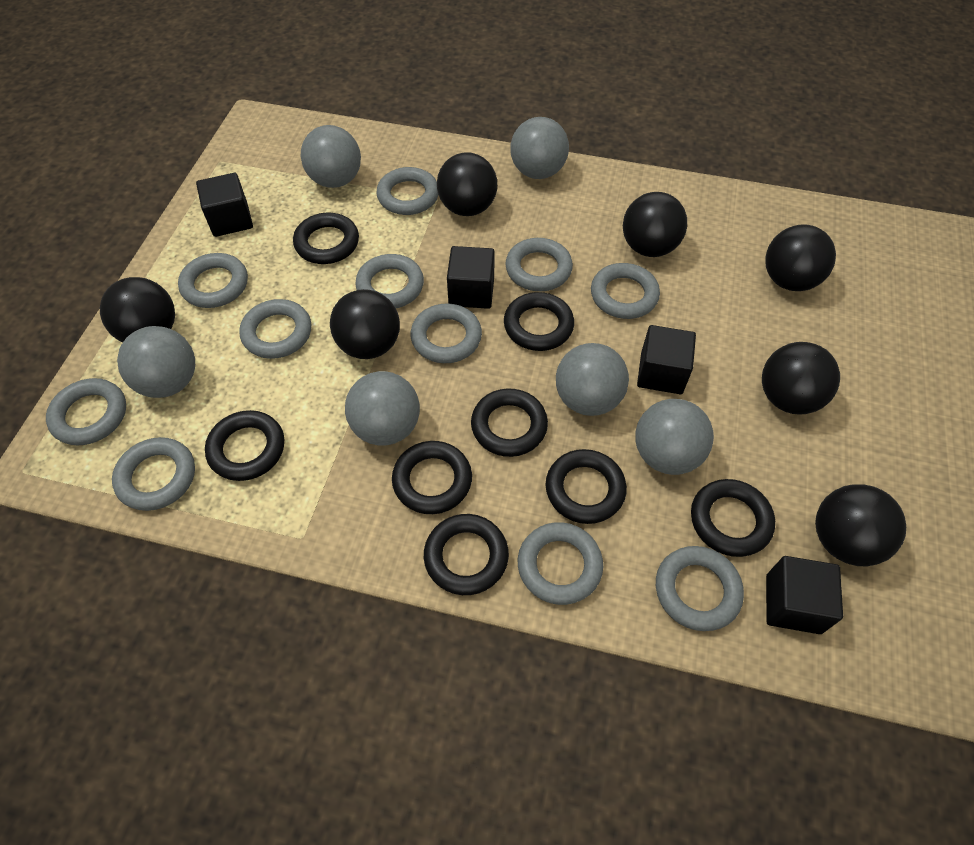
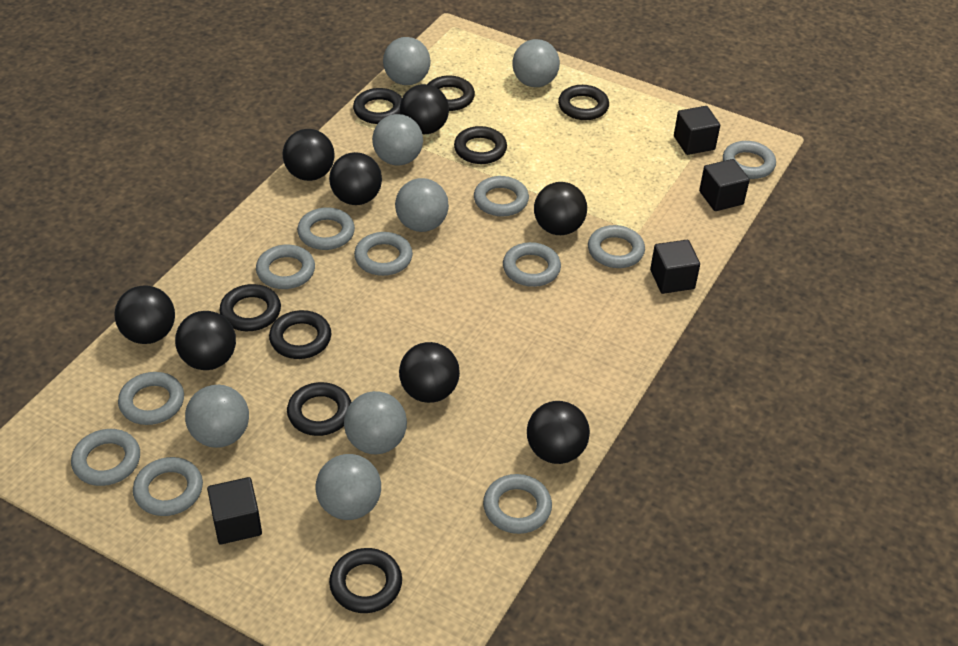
black ball: [100,277,175,343] [330,289,400,359] [437,152,497,216] [623,192,687,257] [762,342,840,415] [765,224,836,291] [815,484,906,566] = 7 -> [114,285,175,344] [175,311,236,370] [283,129,335,181] [329,152,382,205] [399,84,449,134] [399,342,460,403] [527,401,590,464] [534,182,587,235] = 8
grey ball: [117,326,195,398] [301,125,361,188] [345,371,420,445] [511,117,569,179] [556,343,629,416] [635,399,714,475] = 6 -> [185,385,249,448] [315,454,381,520] [344,391,407,454] [372,114,423,165] [383,37,431,85] [395,178,449,232] [512,39,560,87] = 7

